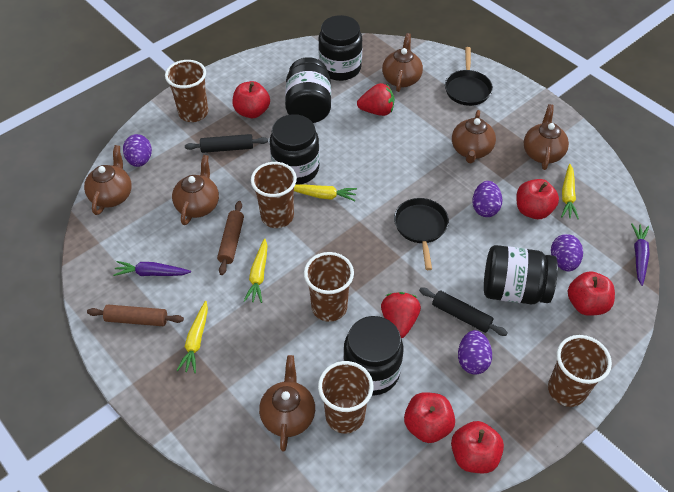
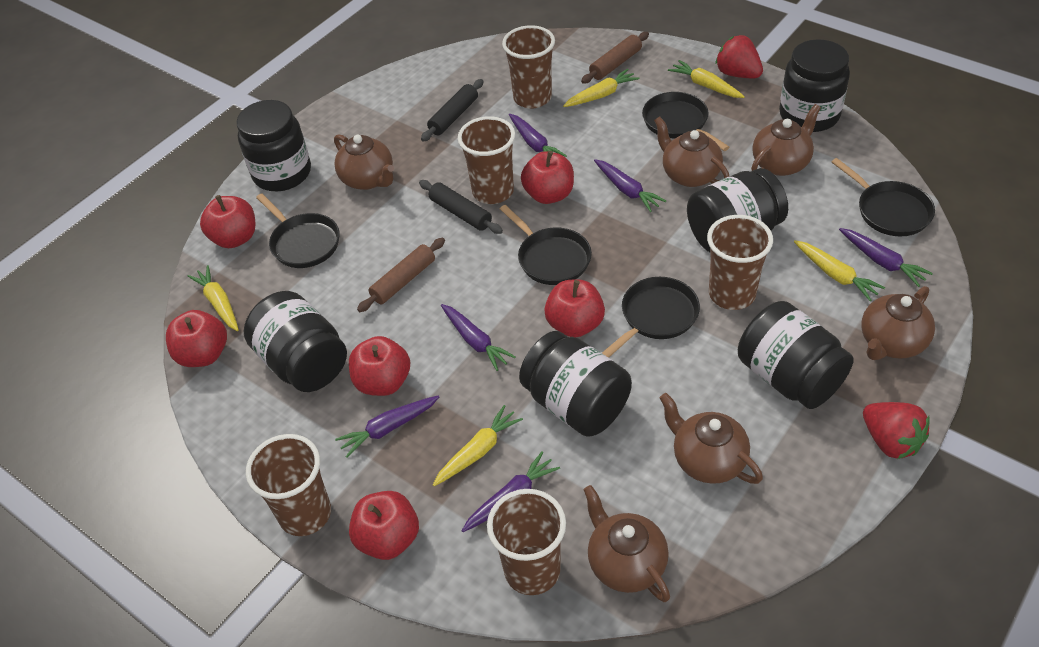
black jar: [270,114,320,185] [285,57,331,123] [318,15,362,81] [343,316,403,396] [484,245,558,304] = 5 -> [236,100,311,191] [244,291,347,392] [519,331,632,437] [687,168,788,252] [738,301,854,409] [779,39,850,132] = 6
black pan: [394,198,449,270] [445,47,493,106] = 2 -> [256,194,340,268] [500,205,592,285] [602,277,700,358] [642,92,729,151] [832,158,935,236] = 5
purple carrot: [113,261,191,276] [631,223,649,286] = 2 -> [335,395,439,458] [441,304,516,371] [462,451,560,532] [509,114,567,157] [594,159,666,212] [839,228,933,287] = 6
purple egg: [123,134,152,167] [458,330,492,375] [472,181,502,217] [551,234,583,271] = 4 -> none = 0
red apple: [232,81,270,118] [404,392,455,443] [451,421,504,473] [516,179,559,219] [568,271,615,316] = 5 -> [166,310,227,367] [200,195,255,248] [349,336,410,396] [349,491,419,560] [521,151,574,204] [544,280,605,337] = 6
yellow carrot: [176,301,208,373] [244,238,268,303] [294,185,357,201] [561,164,579,219] = 4 -> [187,265,239,331] [433,405,523,486] [563,69,639,107] [668,60,745,98] [794,240,885,301] = 5

